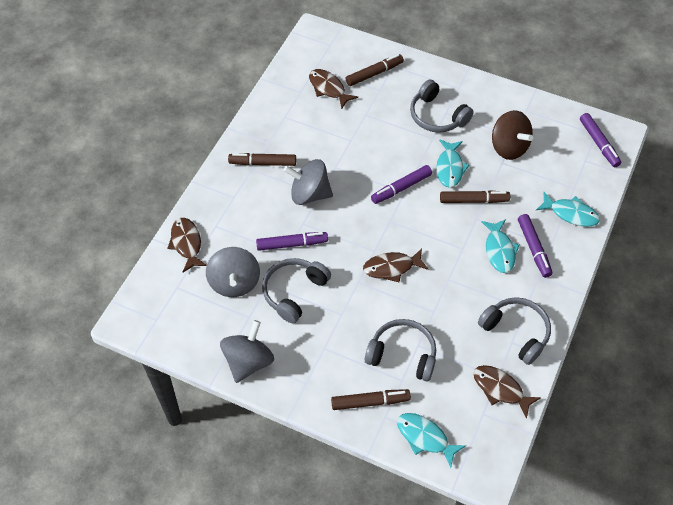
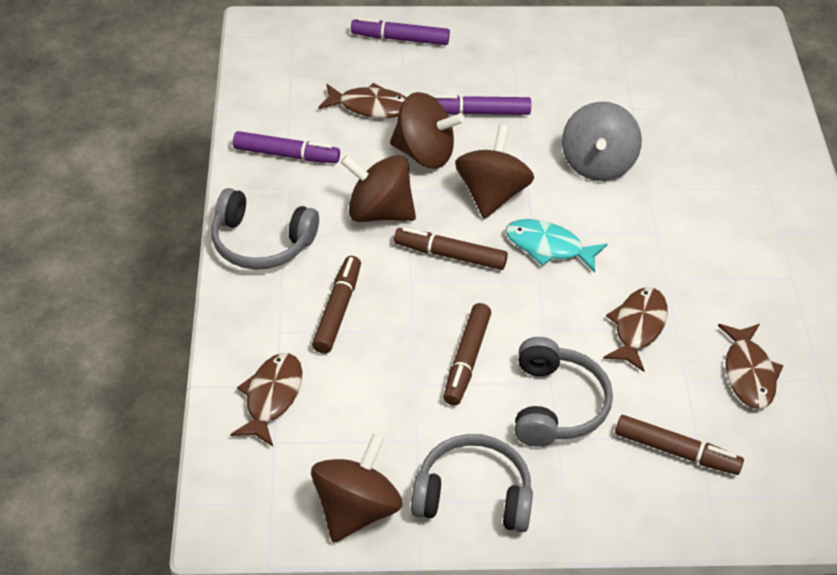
brown spinning top: [492,110,533,160] = 1 -> [311,433,402,543] [340,155,416,222] [390,92,465,169] [455,125,534,219] = 4
grey headphones: [262,258,331,323] [365,319,436,382] [410,80,474,133] [478,297,551,365] = 4 -> [211,188,319,270] [411,434,533,532] [515,337,613,447] = 3
grey spinning top: [206,247,260,297] [220,320,274,383] [283,159,333,205] = 3 -> [562,102,642,181] = 1
purple marker: [256,232,328,251] [371,165,432,204] [518,214,553,278] [580,113,621,167] = 4 -> [233,131,340,163] [351,17,450,45] [434,95,531,115] = 3
turquoise fish: [397,413,466,468] [436,139,469,188] [481,219,519,273] [536,192,600,227] = 4 -> [506,219,607,273] = 1

